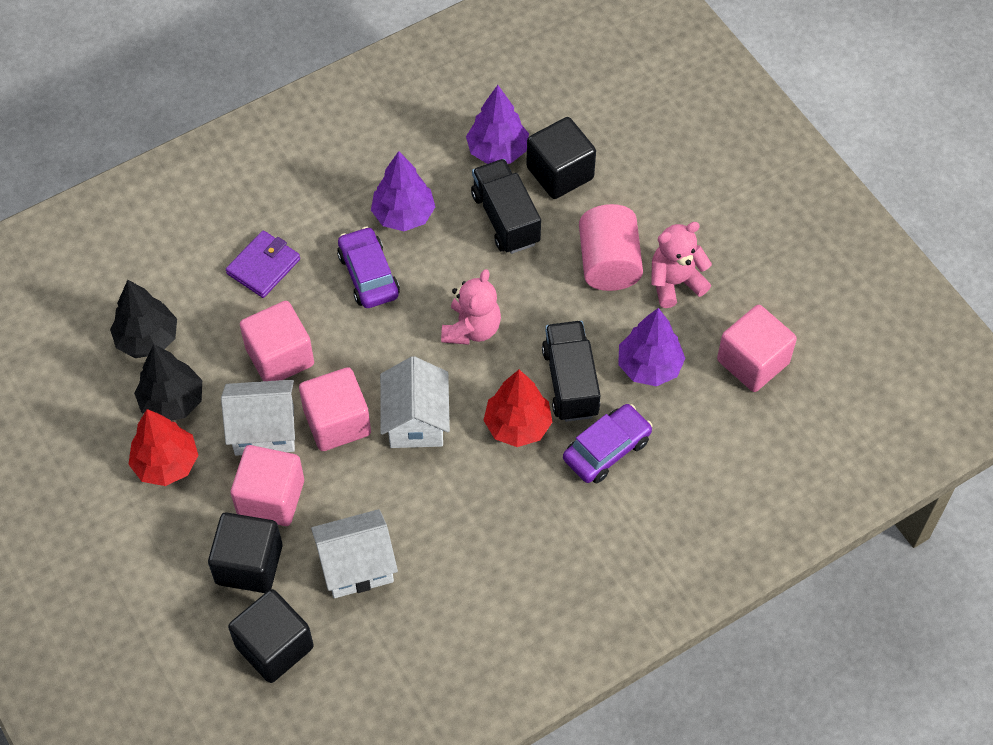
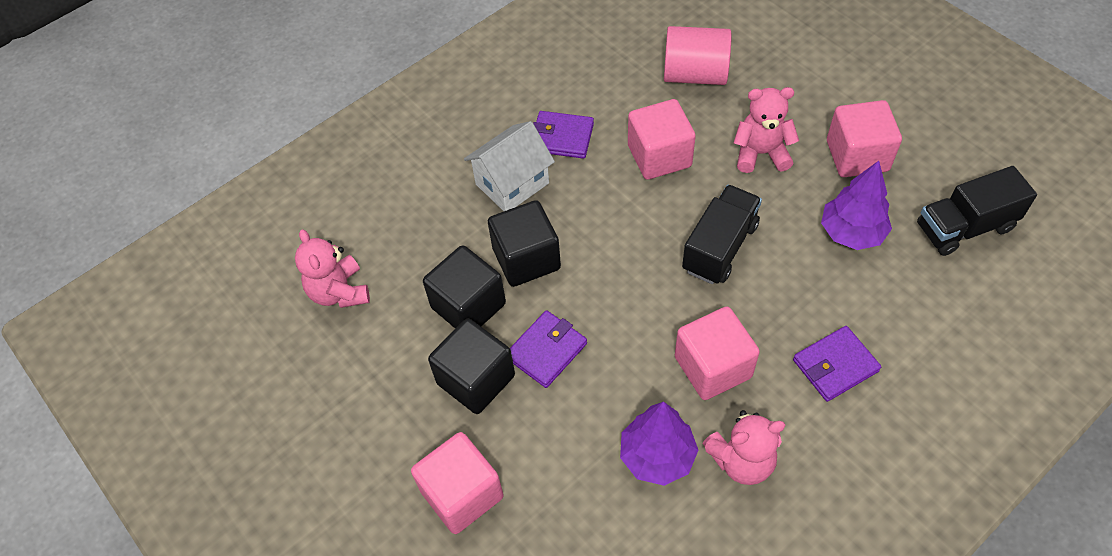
black tree: [110,280,177,358] [134,344,202,421] = 2 -> none = 0
pink teddy bear: [441,269,501,345] [651,222,712,308] = 2 -> [295,229,370,308] [702,410,785,485] [734,87,799,173] = 3
purple car: [337,226,400,308] [563,404,653,483] = 2 -> none = 0
purple tree: [371,151,435,231] [466,85,529,164] [618,308,685,386] = 3 -> [620,402,698,486] [821,161,892,250] = 2
purple wallet: [226,230,300,298] = 1 -> [510,310,587,388] [533,111,594,159] [793,326,881,402] = 3
red tree: [128,409,198,486] [483,369,552,447] = 2 -> none = 0
white house: [221,380,295,456] [311,509,398,598] [380,356,450,448] = 3 -> [464,121,555,211] = 1

